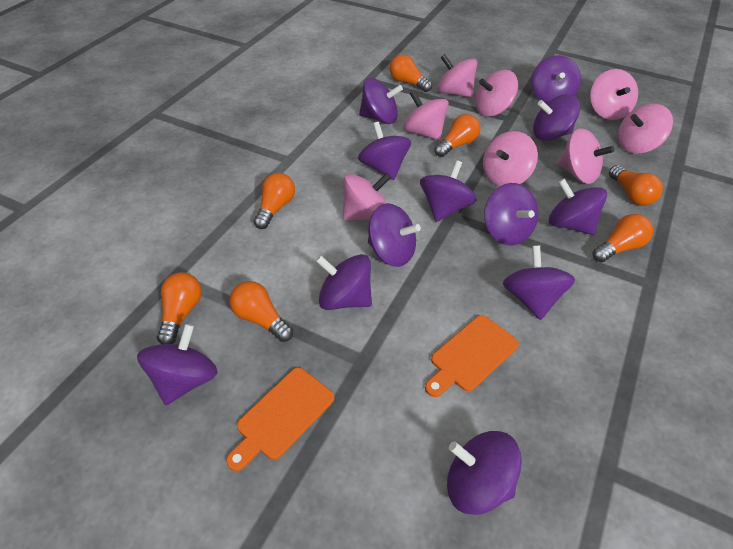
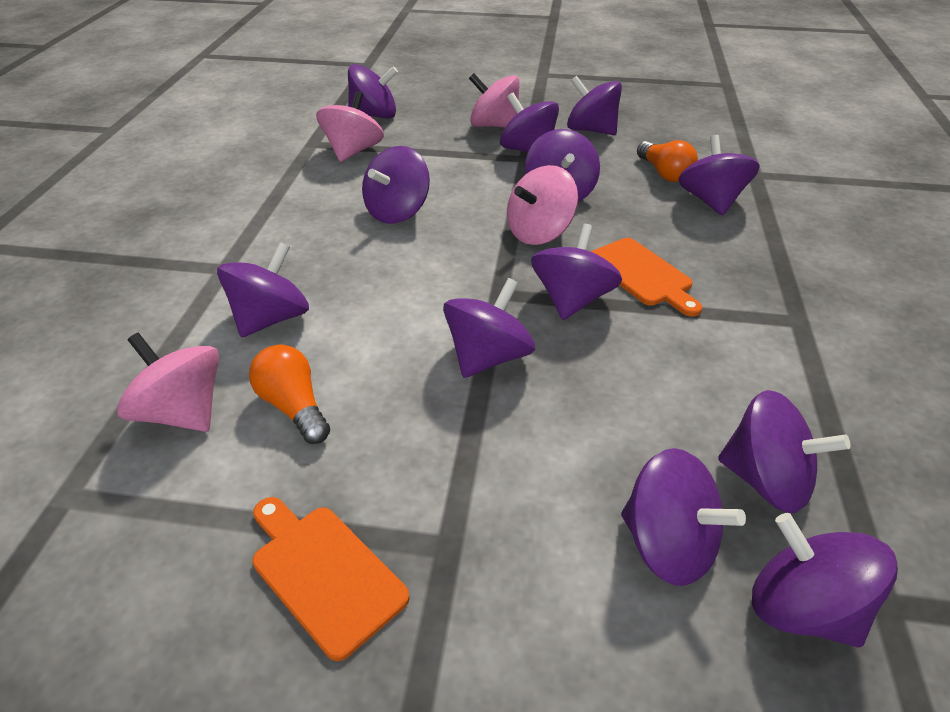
orange light bulb: [157,272,202,344] [229,281,293,342] [254,173,295,229] [390,55,432,92] [434,114,480,157] [592,214,653,262] [609,165,663,206] = 7 -> [249,345,330,444] [637,140,698,182] = 2
pink spinning top: [343,173,391,221] [403,90,449,141] [437,54,477,98] [475,70,518,117] [483,131,538,186] [558,128,614,184] [590,69,638,120] [618,104,673,154] = 8 -> [117,333,219,432] [316,91,384,162] [469,73,519,128] [507,165,578,245] = 4

